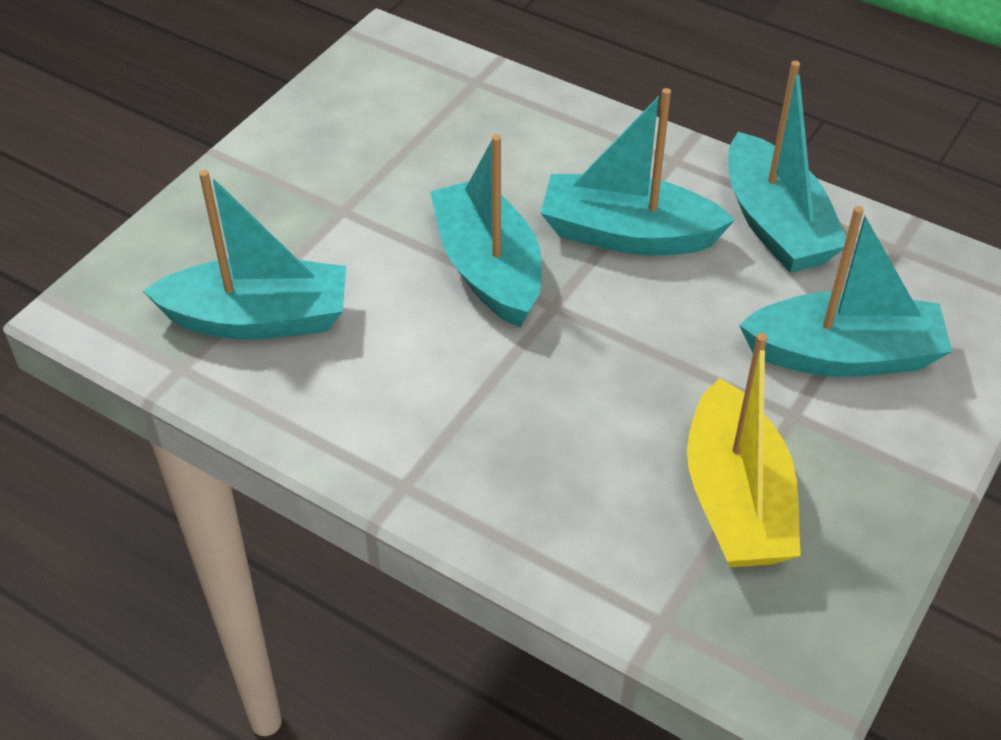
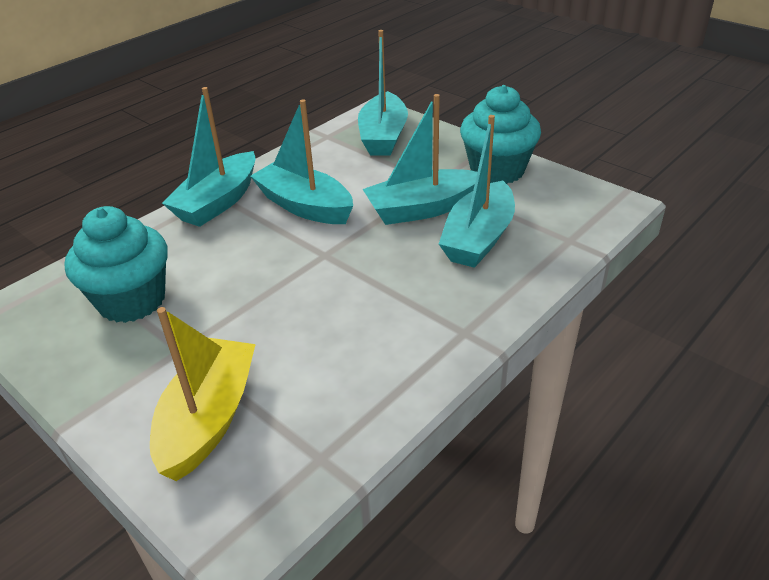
turquoise cupcake: none = 0 -> [64,206,168,323] [460,85,541,184] = 2

